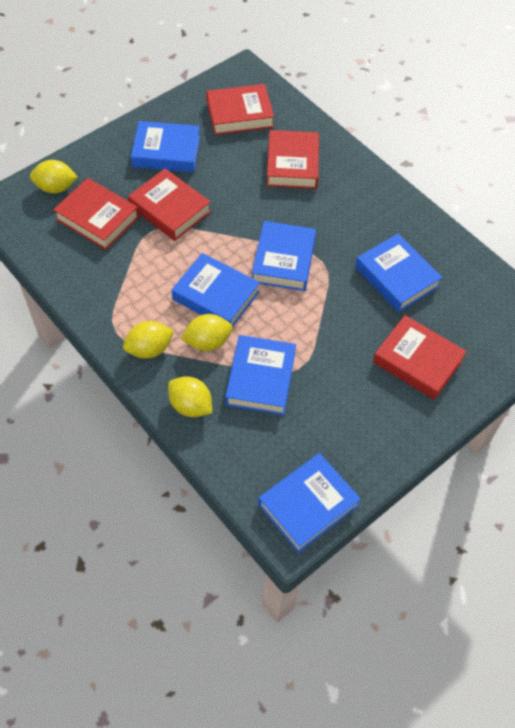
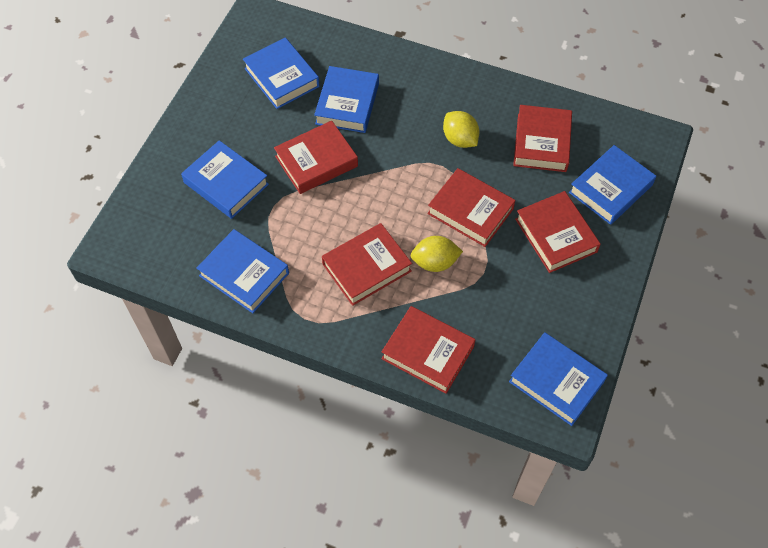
red book: [53,178,139,250] [128,169,211,241] [206,84,274,135] [267,130,319,189] [373,315,467,400] = 5 -> [274,121,358,194] [322,223,412,306] [381,306,476,394] [427,168,516,247] [513,105,572,172] [515,191,601,273] = 6
yellow lemon: [30,160,78,194] [123,321,174,359] [168,376,212,417] [181,314,233,351] = 4 -> [411,236,463,272] [443,111,479,148] = 2

